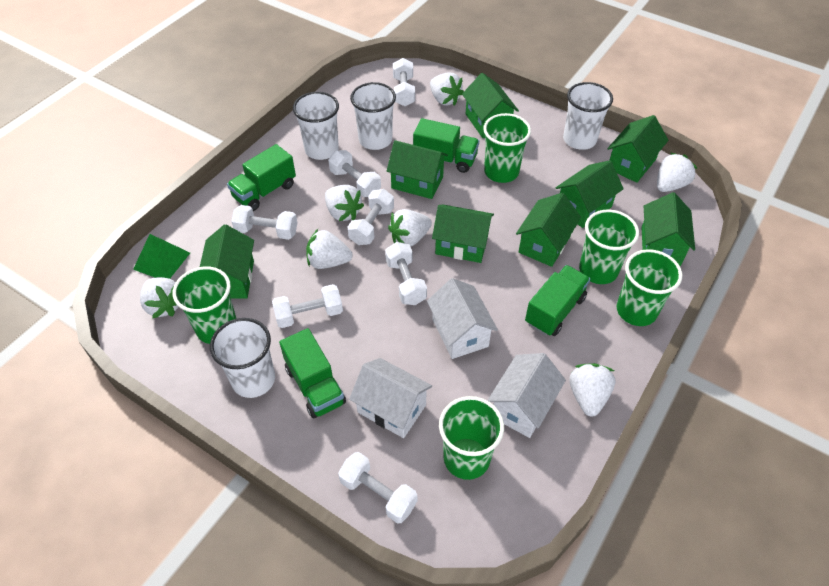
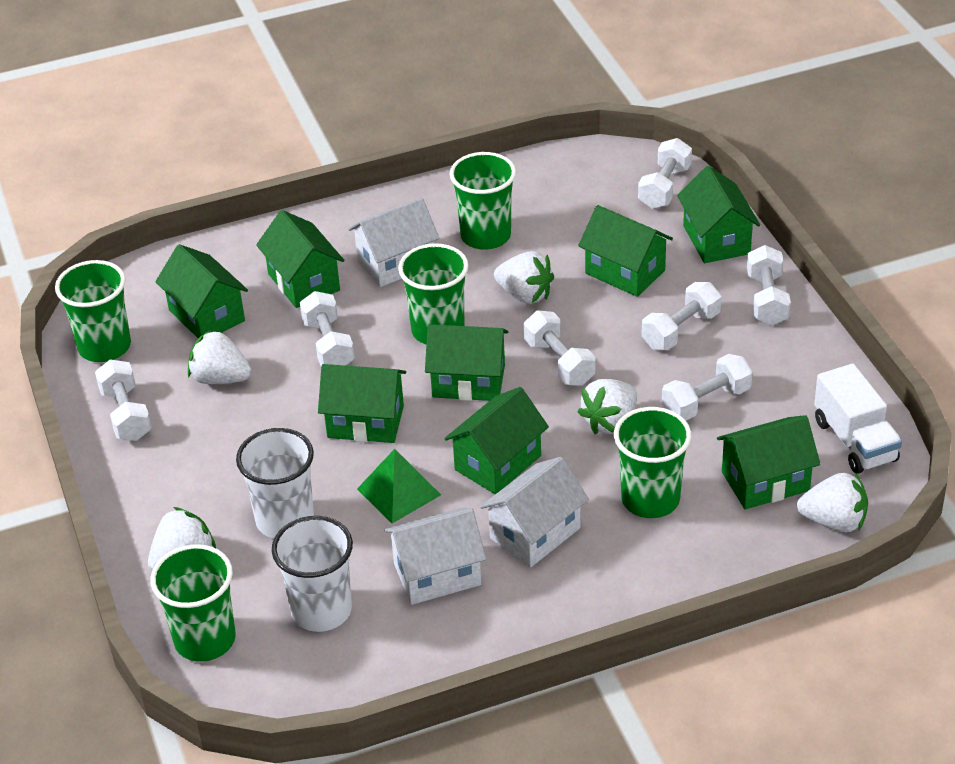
green truck: [227,144,296,211] [279,328,346,418] [413,118,479,173] [525,265,590,336] = 4 -> none = 0
white cup: [210,318,275,398] [293,92,339,160] [350,82,396,150] [563,82,613,150] = 4 -> [236,428,314,538] [272,516,353,632] = 2
white strawberry: [140,277,179,318] [306,229,353,269] [325,185,364,221] [388,209,432,247] [430,72,464,106] [569,363,615,417] [657,152,697,192] = 7 -> [148,507,216,571] [188,329,251,384] [494,251,554,304] [578,379,637,434] [797,472,868,532] = 5
white truck: none = 0 -> [814,364,902,474] = 1

